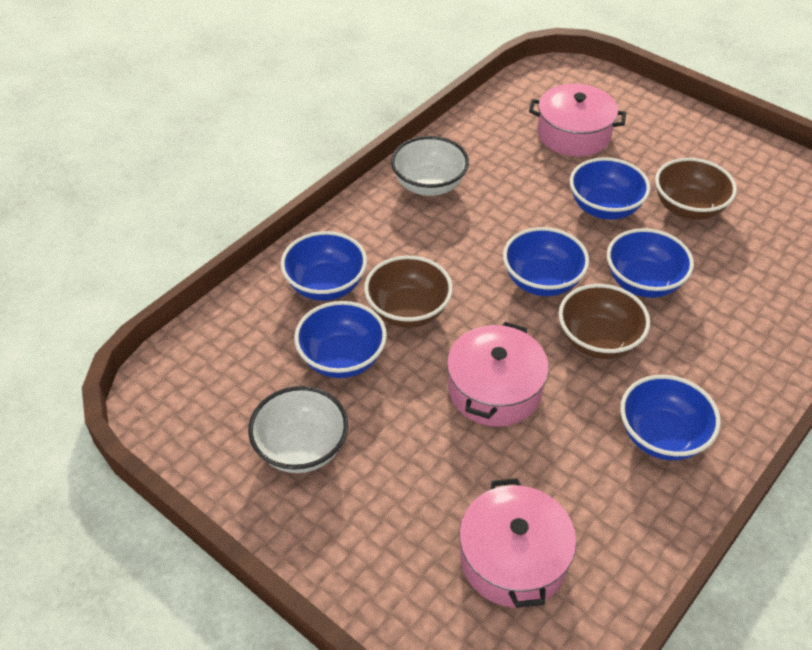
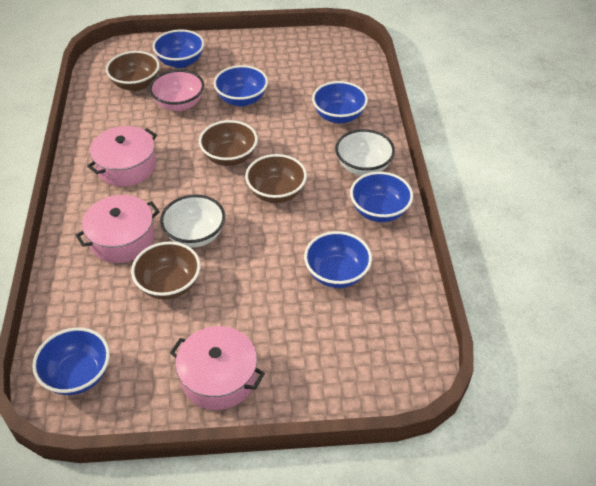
brown bowl: [364,256,453,328] [558,284,650,359] [655,158,737,220] = 3 -> [106,51,160,91] [131,242,200,300] [199,120,258,166] [245,154,307,203] = 4
pink bowl: none = 0 -> [149,70,204,111] = 1

